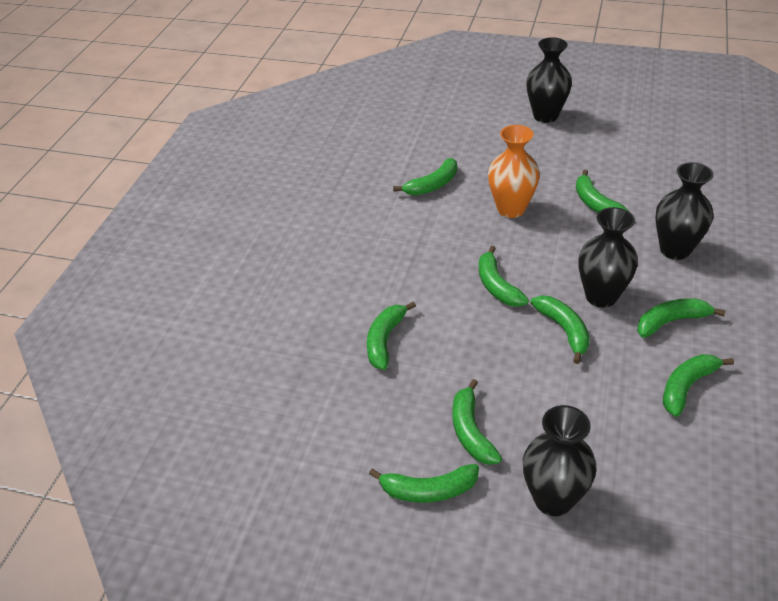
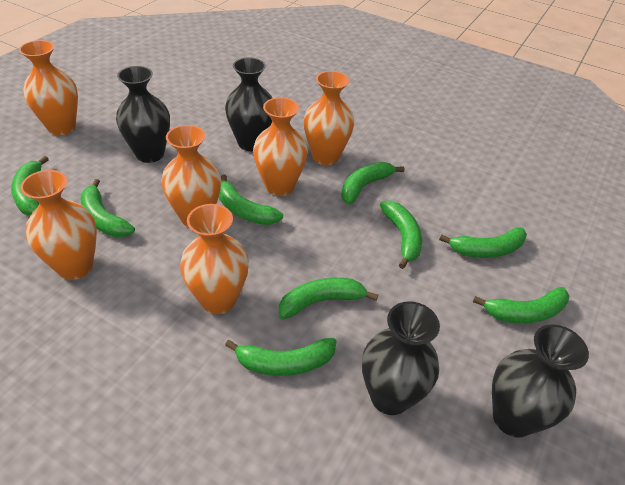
orange vase: [488,125,540,218] = 1 -> [19,40,78,135] [20,170,97,280] [161,125,221,227] [180,204,249,314] [253,97,308,196] [304,71,354,165] = 6

